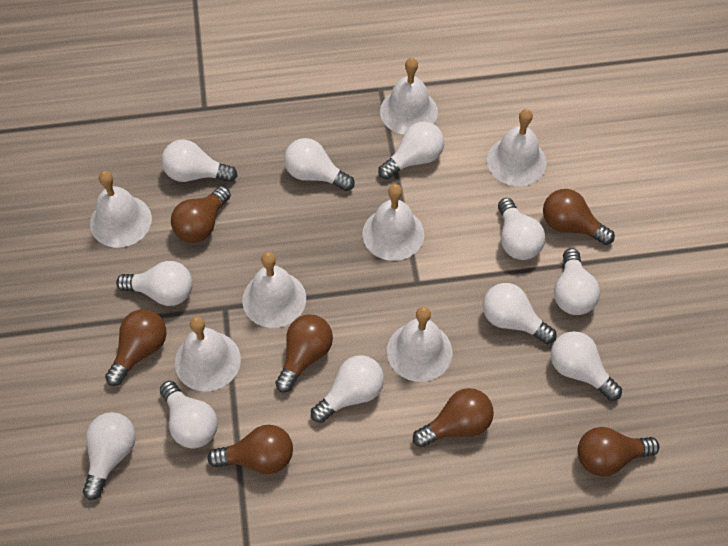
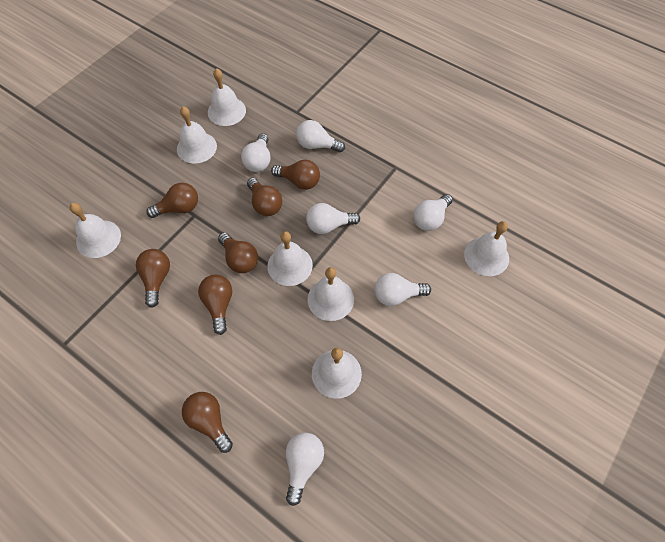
white light bulb: [83,412,136,500] [116,261,193,306] [160,381,218,448] [161,140,237,182] [284,138,355,191] [311,355,384,423] [378,122,444,179] [483,283,557,344] [498,198,545,260] [551,331,622,401] [554,248,600,315] = 11 -> [241,133,270,172] [286,432,324,506] [296,120,345,153] [306,203,360,234] [374,273,431,306] [413,194,453,231] = 6

